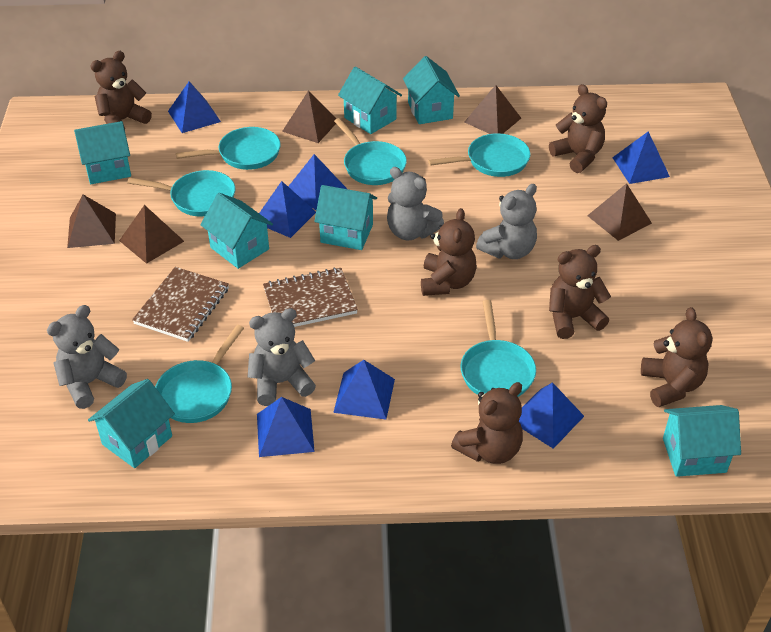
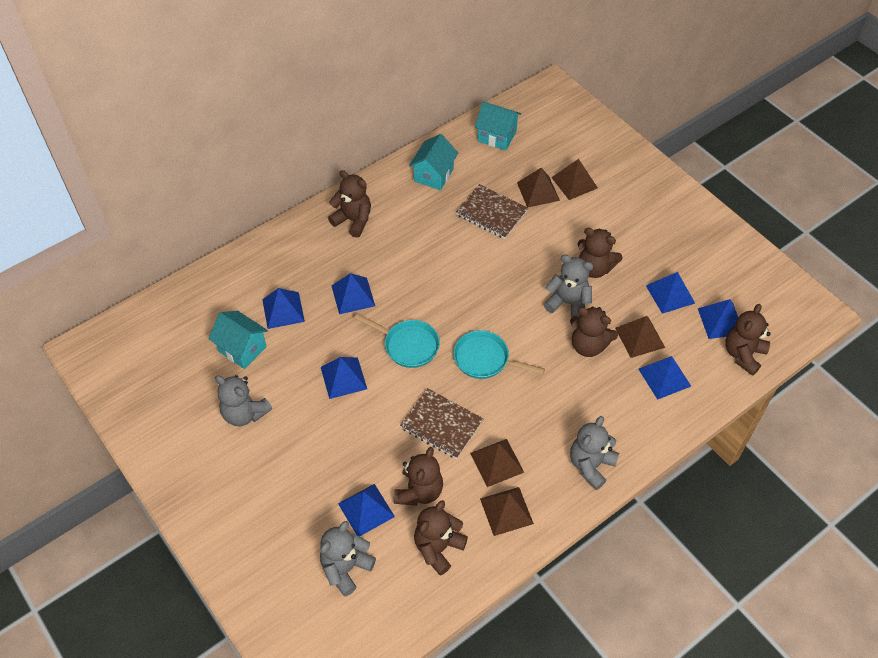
turquoise house: [74,121,131,184] [88,379,175,468] [200,193,273,269] [314,185,377,250] [338,67,402,134] [403,56,460,124] [663,405,741,477] = 7 -> [208,311,268,369] [409,134,458,190] [475,101,521,150] = 3
turquoise pan: [127,170,235,217] [155,325,244,423] [176,127,281,170] [334,118,407,185] [428,133,530,177] [461,300,536,397] = 6 -> [354,314,440,368] [453,330,545,379] = 2

